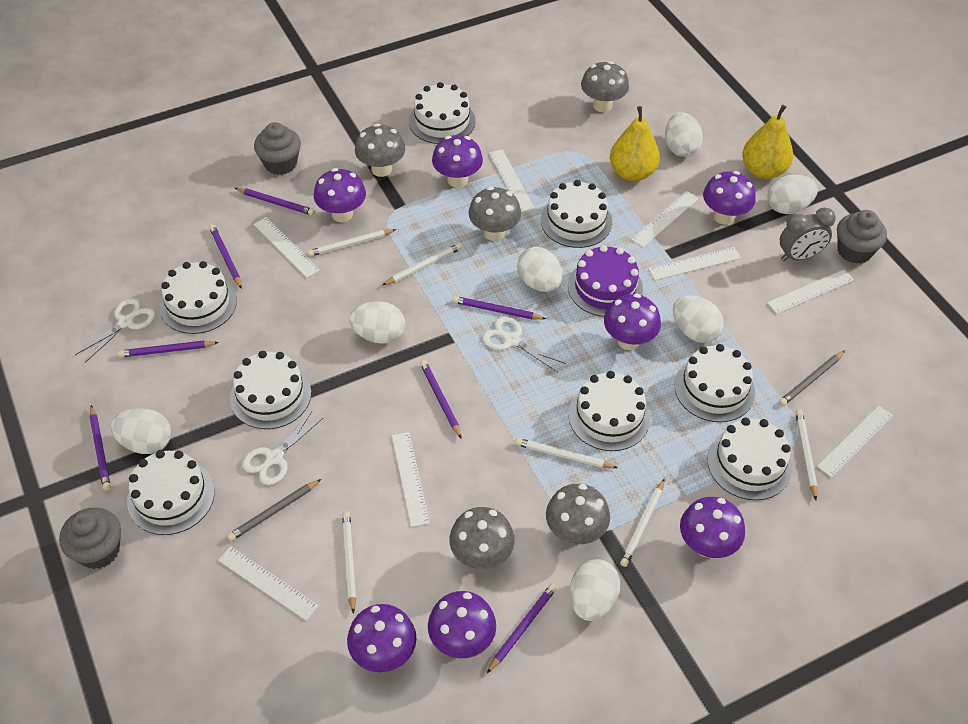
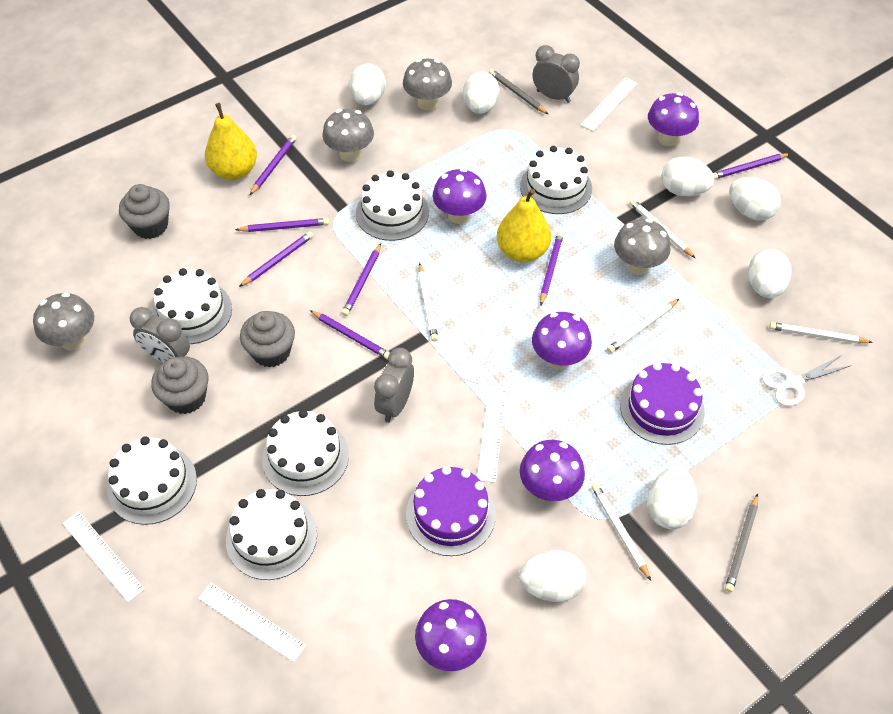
grey clock: [780,207,836,261] = 1 -> [130,307,190,362] [374,348,414,423] [533,45,580,103] = 3
grey mushroom: [355,124,405,177] [449,507,515,569] [468,187,521,241] [546,484,610,544] [581,61,629,112] = 5 -> [33,293,94,351] [322,109,374,162] [403,59,452,111] [614,219,671,275] = 4
purple cake: [568,245,643,317] = 1 -> [406,466,496,556] [620,362,705,445] = 2
purple mushroom: [314,168,366,222] [347,604,416,672] [428,591,496,658] [432,135,483,187] [604,294,661,350] [680,497,745,558] [703,171,756,225] = 7 -> [415,599,487,671] [433,168,487,224] [520,440,585,501] [532,312,592,370] [648,93,699,146] = 5
white cake: [127,450,215,535] [160,261,237,334] [230,351,311,429] [409,82,476,144] [541,180,612,248] [569,371,650,451] [674,344,755,422] [707,418,792,500] = 8 -> [107,436,197,525] [152,268,232,344] [226,489,317,580] [262,410,349,496] [356,170,429,241] [520,146,592,214] = 6
white pencil: [308,229,396,257] [342,511,356,614] [382,243,462,285] [515,438,618,468] [620,479,664,567] [795,410,817,500] = 6 -> [418,263,438,341] [592,483,651,581] [607,299,679,353] [629,199,695,258] [769,322,873,344] = 5
white ruler: [218,546,319,621] [254,217,320,278] [392,432,430,527] [489,149,535,212] [631,191,699,247] [649,247,741,280] [767,269,854,314] [817,406,893,478] = 8 -> [62,511,145,602] [198,582,306,663] [462,301,515,384] [477,387,507,483] [581,77,637,131] = 5
white scissors: [75,298,156,363] [242,412,323,485] [482,316,566,372] = 3 -> [762,355,852,406] = 1

